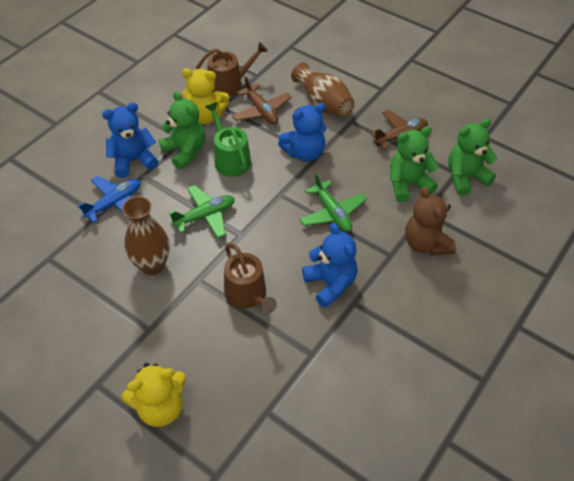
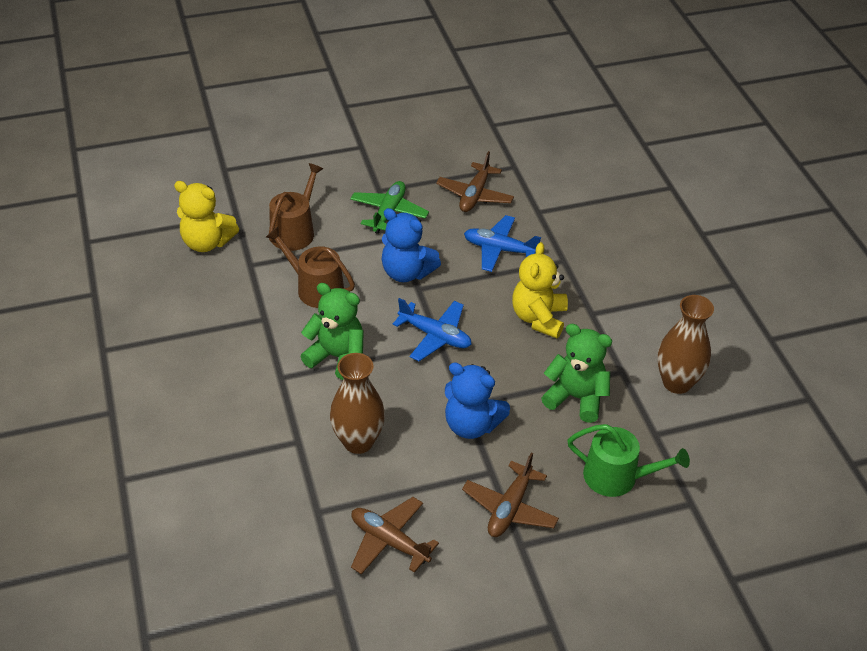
blue plane: [78,176,140,223] = 1 -> [393,298,472,361] [464,215,541,272] = 2
blue teddy bear: [102,102,158,178] [278,103,326,162] [302,223,357,308] = 3 -> [382,208,441,282] [445,362,510,439] = 2
brown plane: [232,76,292,124] [370,110,428,150] = 2 -> [351,497,439,574] [436,151,514,212] [462,452,559,537] = 3
brown teddy bear: [405,186,456,256] = 1 -> none = 0
green plane: [169,185,235,238] [299,173,367,232] = 2 -> [350,181,429,234] = 1
green teddy bear: [159,91,205,170] [390,126,439,202] [448,119,497,196] = 3 -> [300,283,364,380] [541,324,612,423] = 2

